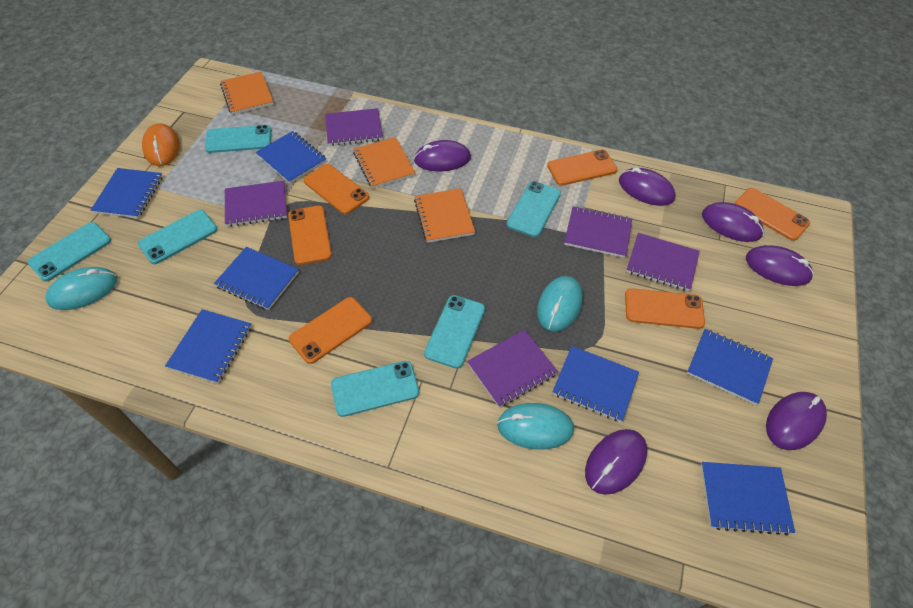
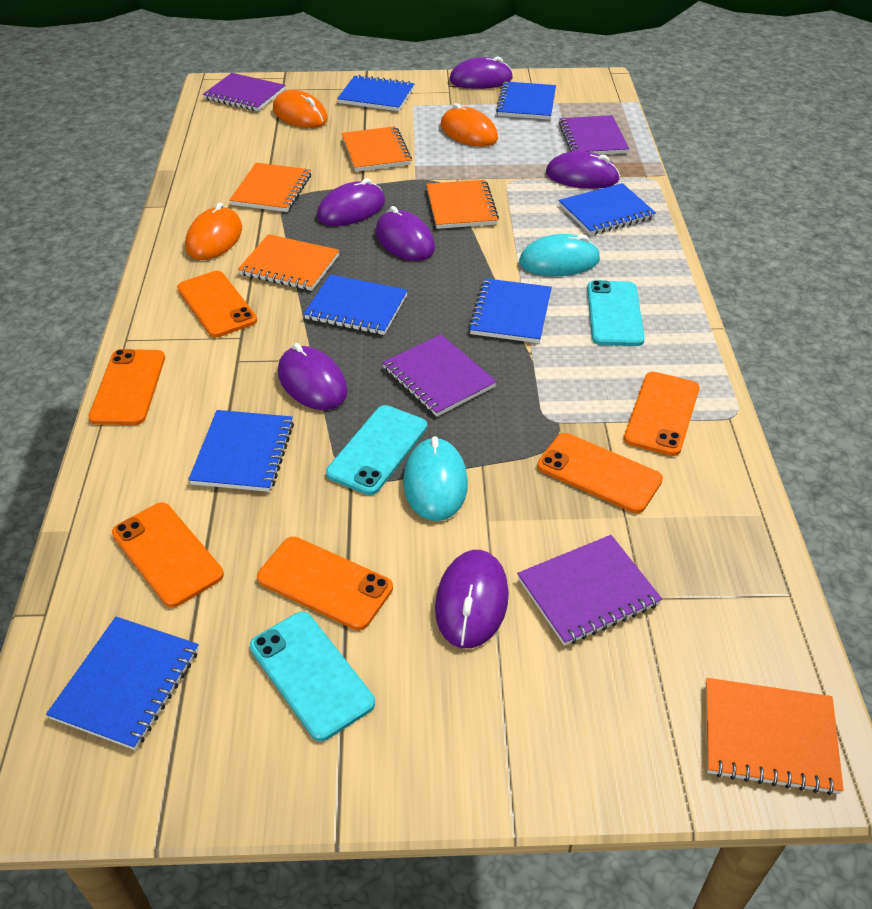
orange mouse: [142,123,180,166] = 1 -> [185,202,242,260] [273,90,328,128] [441,103,498,147] = 3
orange notebook: [220,71,274,115] [353,137,416,189] [414,188,475,243] = 3 -> [230,163,311,212] [238,234,340,291] [342,126,412,172] [426,180,499,229] [706,678,844,795] = 5
purple notebook: [225,181,287,227] [325,108,383,146] [467,330,558,407] [564,206,632,258] [626,233,700,291] = 5 -> [203,73,285,111] [382,334,497,417] [517,535,662,646] [559,115,629,155] = 4
turquoise mouse: [45,267,117,310] [497,403,574,450] [537,276,583,332] = 3 -> [403,436,468,521] [519,234,600,276] = 2
turquoise phone: [27,222,111,281] [138,210,217,264] [205,125,271,153] [331,361,419,417] [424,295,485,368] [506,181,561,237] = 6 -> [250,612,375,741] [326,405,427,495] [587,280,645,346] = 3

